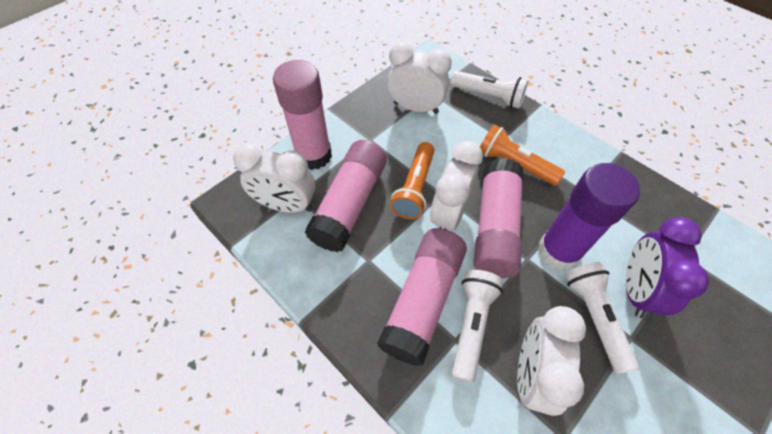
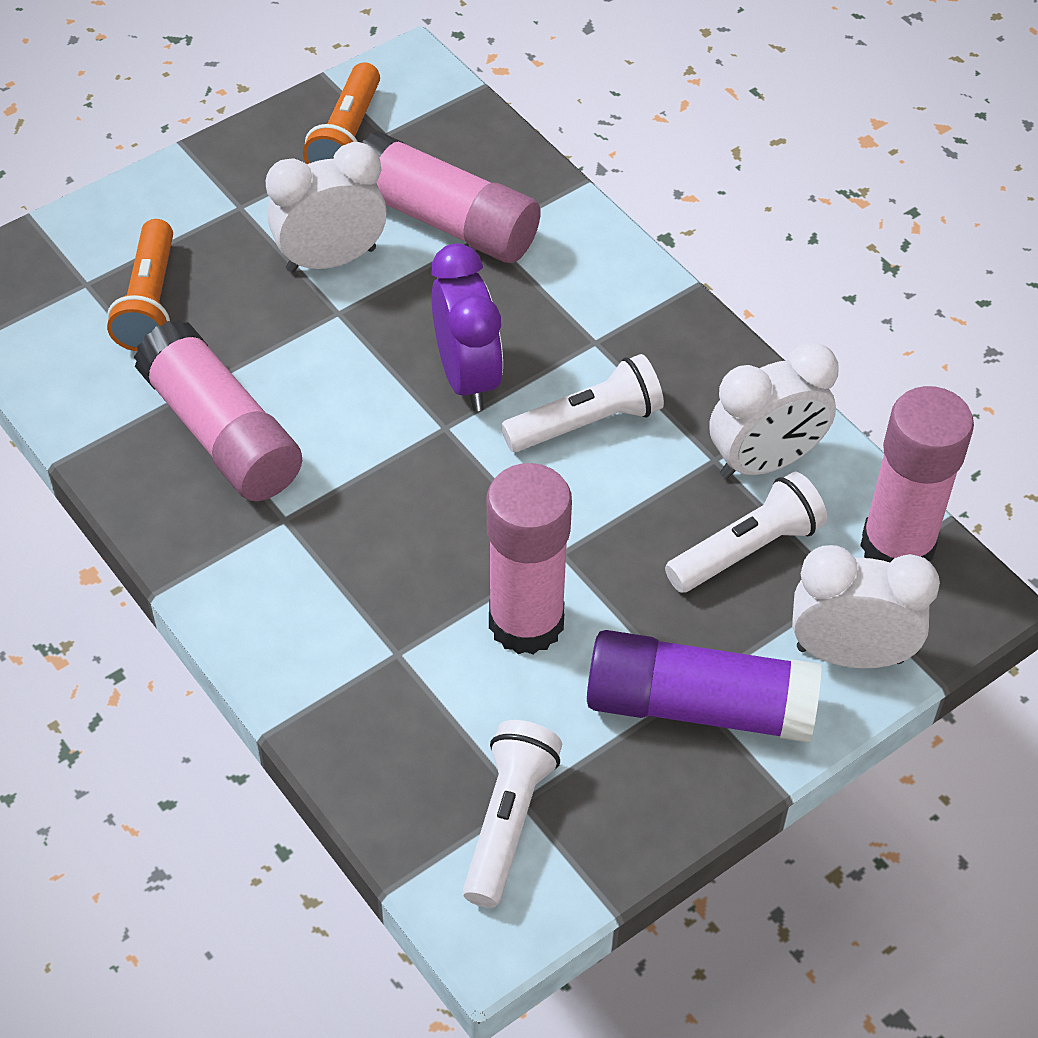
white clock: [233,143,316,213] [387,41,452,114] [430,141,483,230] [517,306,586,416] = 4 -> [266,142,387,273] [709,342,838,479] [792,545,940,668] = 3

